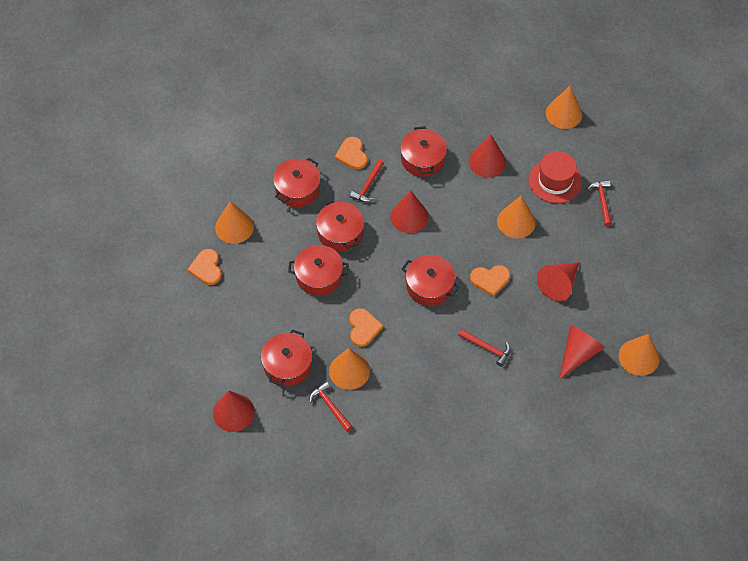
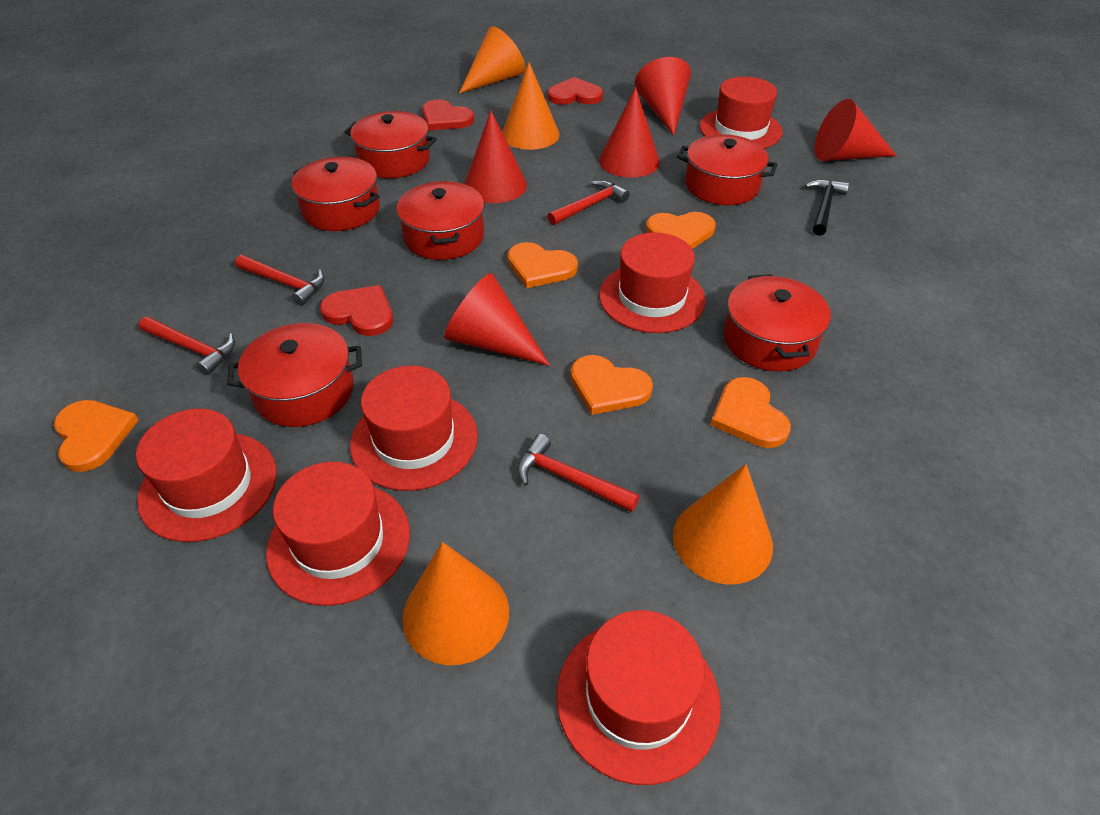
black hammer: none = 0 -> [805,179,849,236] = 1
orange cone: [215,201,254,244] [329,348,370,390] [497,196,536,238] [546,86,582,129] [619,334,659,376] = 5 -> [402,542,509,665] [459,26,526,94] [502,62,560,150] [673,464,773,584] = 4
orange heart: [187,249,222,285] [335,137,367,170] [349,308,383,347] [470,265,510,297] = 4 -> [54,400,139,472] [507,242,578,288] [571,355,653,415] [646,212,715,249] [711,377,791,448] = 5
red hat: [528,151,582,203] = 1 -> [136,408,277,542] [266,462,410,606] [350,366,478,491] [556,610,721,785] [599,232,706,333] [700,77,783,148] = 6
red heart: none = 0 -> [320,285,393,336] [422,100,474,130] [548,77,603,105] = 3

